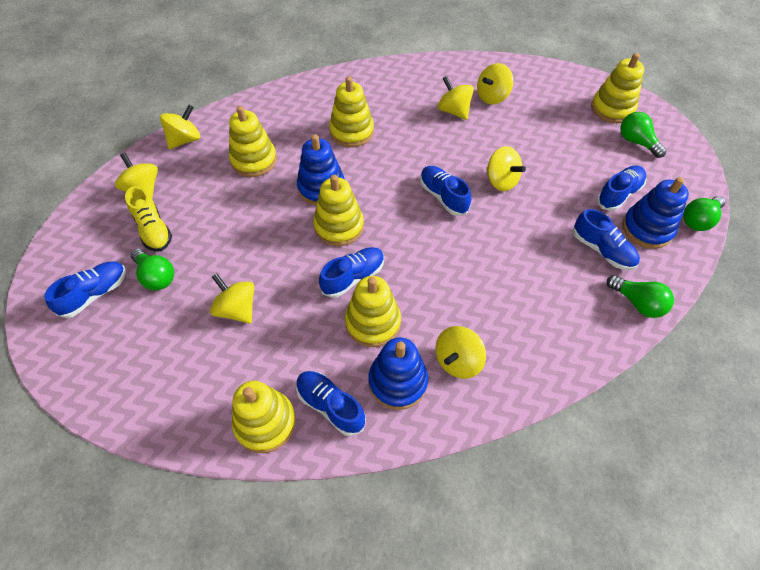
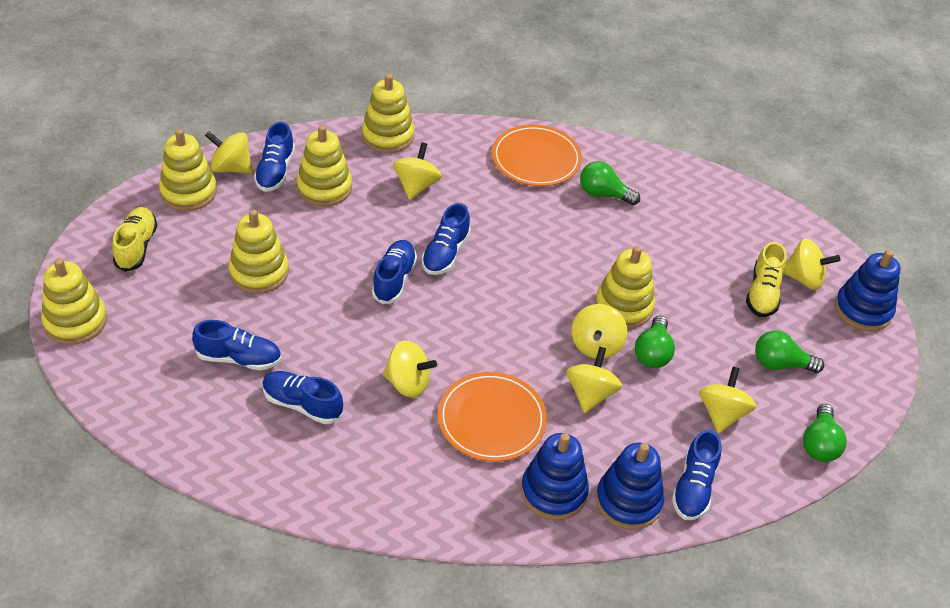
orange plate: none = 0 -> [438,372,547,462] [492,125,582,186] = 2
yellow shoe: [125,186,172,252] = 1 -> [112,207,158,272] [746,242,786,317] = 2

